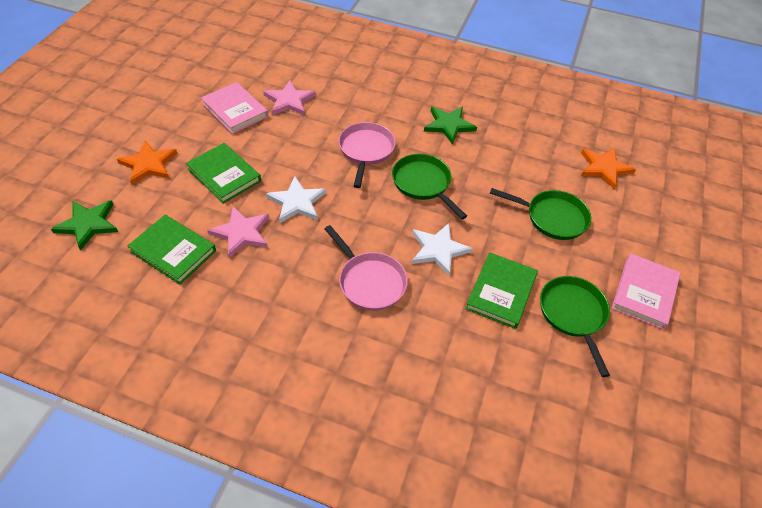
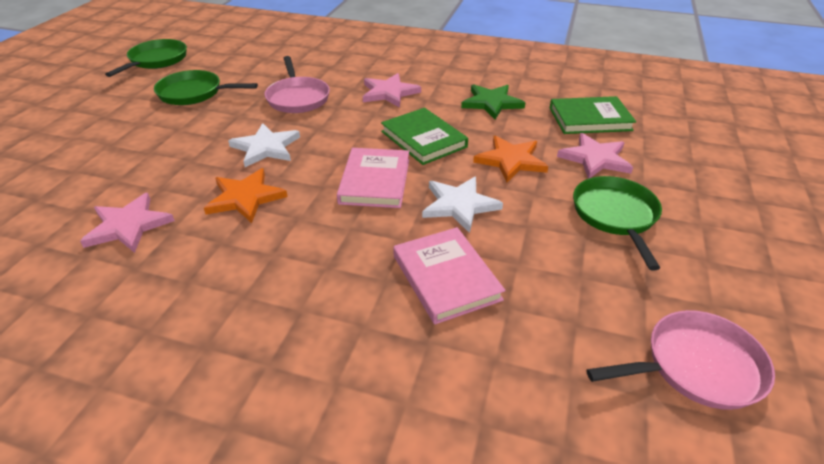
green book: [127,215,216,285] [186,143,261,204] [465,252,538,329] = 3 -> [381,108,468,165] [550,96,636,134] = 2
green star: [51,200,118,251] [424,107,477,145] = 2 -> [461,84,525,120] = 1
pink star: [207,206,269,258] [263,80,315,115] = 2 -> [80,193,175,253] [363,73,421,108] [557,133,633,179] = 3

